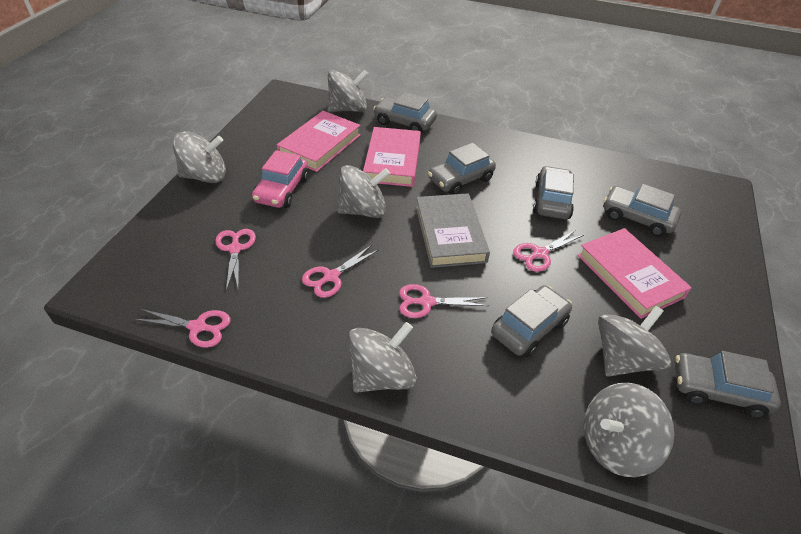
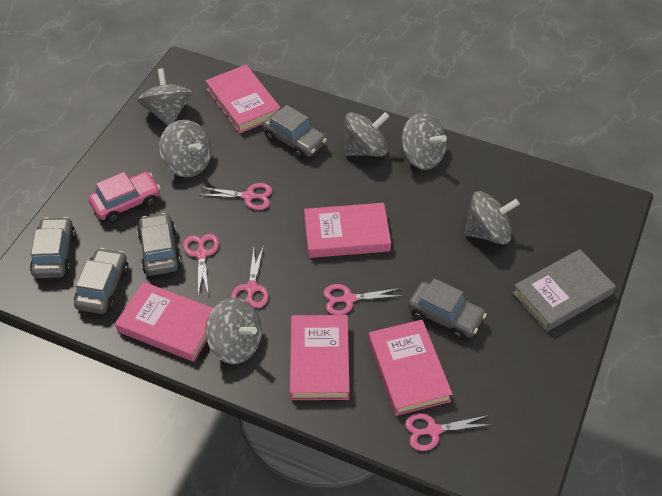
grey car: [373,92,437,132] [428,143,496,195] [491,285,572,357] [533,166,574,219] [603,184,681,237] [675,351,781,418] = 6 -> [30,217,76,278] [74,248,129,314] [137,213,181,276] [263,105,327,159] [408,278,487,340] = 5
pink book: [277,111,361,172] [363,127,421,187] [577,228,692,319] = 3 -> [115,282,213,362] [206,65,281,134] [290,315,350,400] [304,203,391,258] [368,320,453,416] = 5

